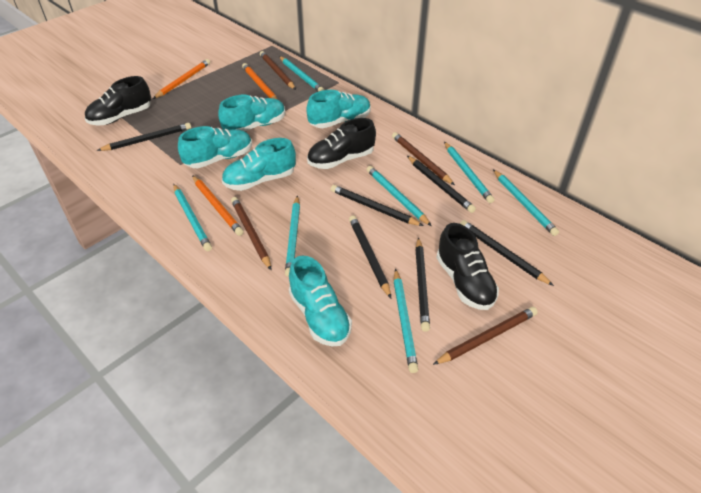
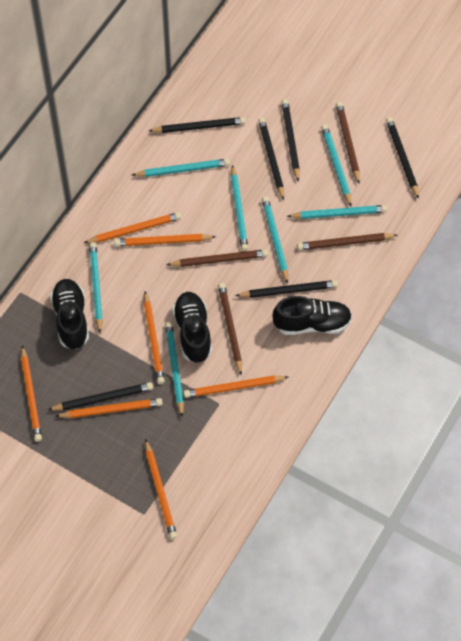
orange pencil: [153,59,210,99] [192,175,244,236] [242,63,277,99] = 3 -> [21,346,42,442] [55,398,163,418] [84,212,181,243] [114,234,216,246] [144,291,165,384] [145,439,177,539] [183,375,288,398] = 7
turquoise shoe: [178,126,252,168] [218,95,285,131] [222,138,296,191] [289,255,352,346] [306,90,371,128] = 5 -> none = 0

